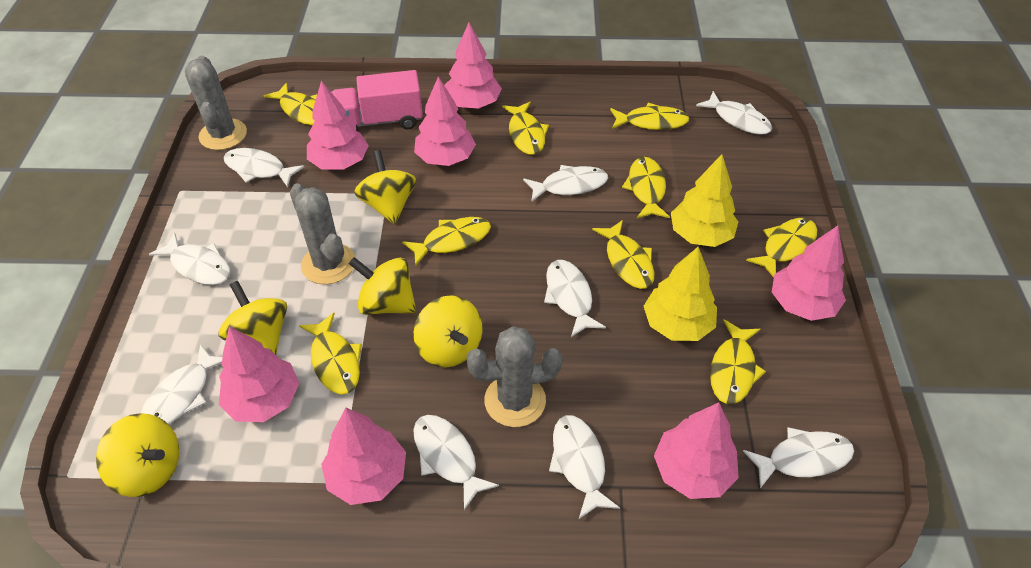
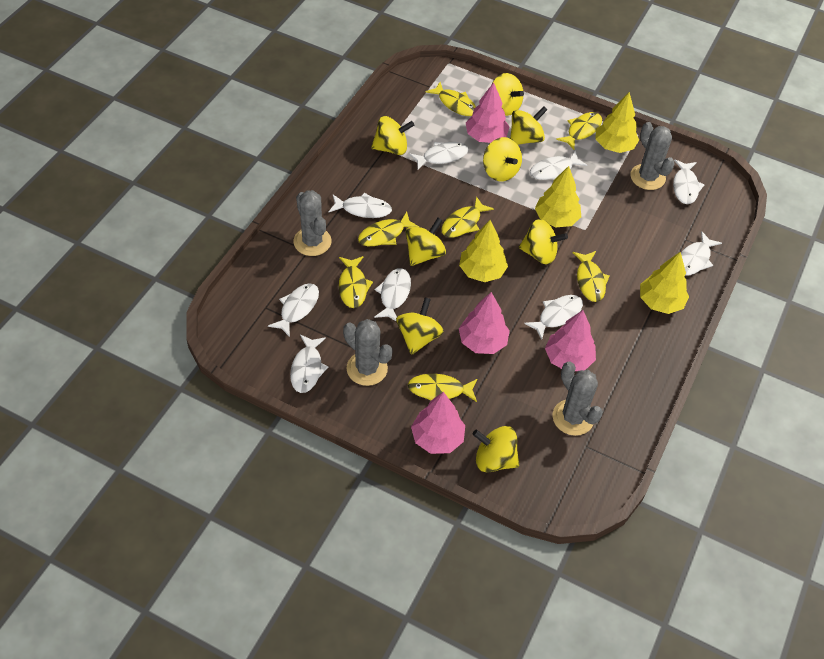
grey cactus: [185,56,247,150] [290,184,355,284] [466,326,563,427] = 3 -> [294,190,332,256] [343,319,393,386] [552,362,603,436] [630,122,675,190] = 4
pink tree: [219,326,299,422] [307,81,369,170] [321,408,406,505] [414,76,476,166] [445,23,502,109] [654,403,739,499] [772,226,846,321] = 7 -> [411,392,465,454] [459,292,510,354] [466,82,510,143] [545,310,596,371] = 4
pink truck: [331,70,423,131] = 1 -> none = 0
yellow fish: [264,82,317,125] [299,313,362,394] [402,217,491,266] [502,102,549,155] [592,220,654,289] [610,103,689,130] [622,157,670,218] [710,319,766,404] [746,218,817,277] = 9 -> [339,256,373,308] [358,212,419,246] [408,374,477,402] [425,82,476,116] [441,196,494,238] [556,112,602,150] [572,251,610,302] = 7
yellow spinning top: [96,413,179,497] [219,281,287,355] [349,257,416,315] [354,150,416,224] [414,295,483,367] = 5 -> [371,116,414,155] [396,298,444,355] [406,218,446,266] [472,426,519,473] [483,137,522,181] [491,73,524,116] [510,106,547,145] [519,219,568,265] = 8
yellow tree: [644,247,717,341] [671,154,738,247] = 2 -> [459,220,508,282] [535,166,581,227] [595,92,639,153] [640,251,689,314] = 4

